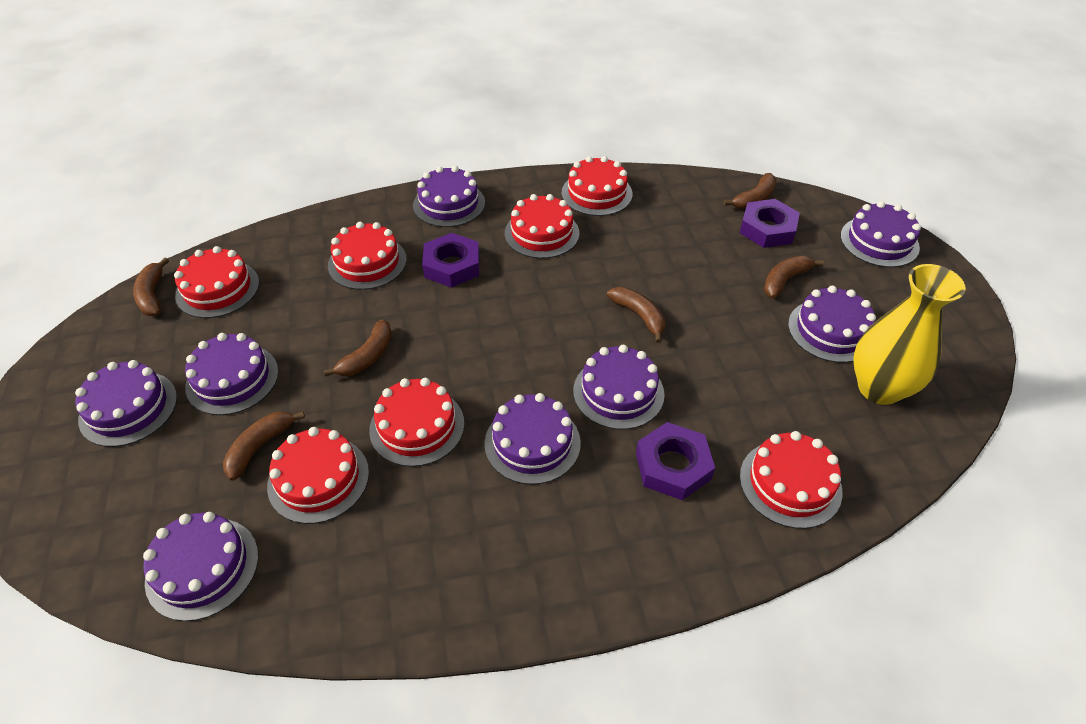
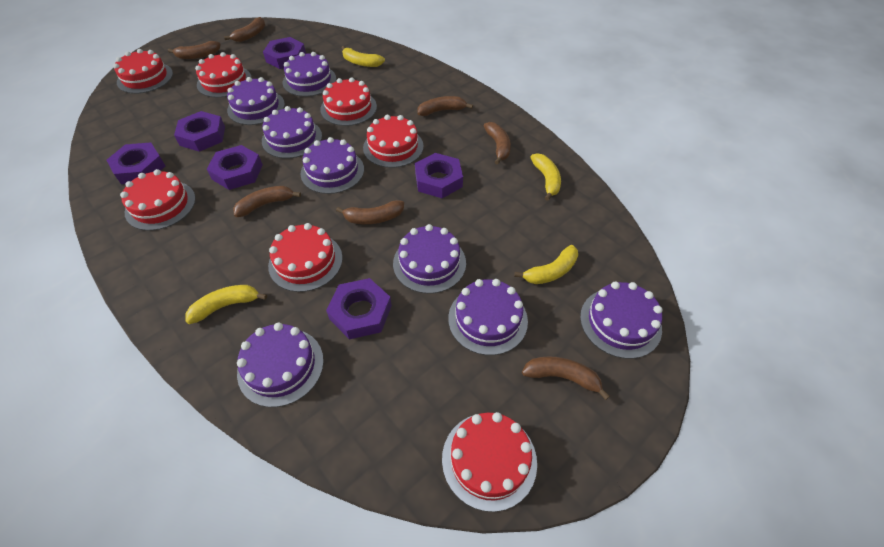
brown banana: [133,257,169,316] [223,411,305,481] [324,319,392,377] [607,287,666,343] [724,173,777,209] [764,256,824,298] = 6 -> [168,41,221,59] [224,17,265,42] [233,186,301,217] [336,200,404,224] [417,96,473,116] [484,122,511,165] [522,356,610,400] = 7
purple nut: [422,233,479,288] [636,422,715,500] [740,199,800,248] = 3 -> [107,142,165,184] [174,111,225,152] [207,145,263,190] [263,37,306,69] [326,278,392,339] [415,153,463,198] = 6
yellow banana: none = 0 -> [186,285,267,324] [342,46,385,67] [514,245,578,284] [530,153,561,201] = 4
yellow vase: [853,264,966,405] = 1 -> none = 0

